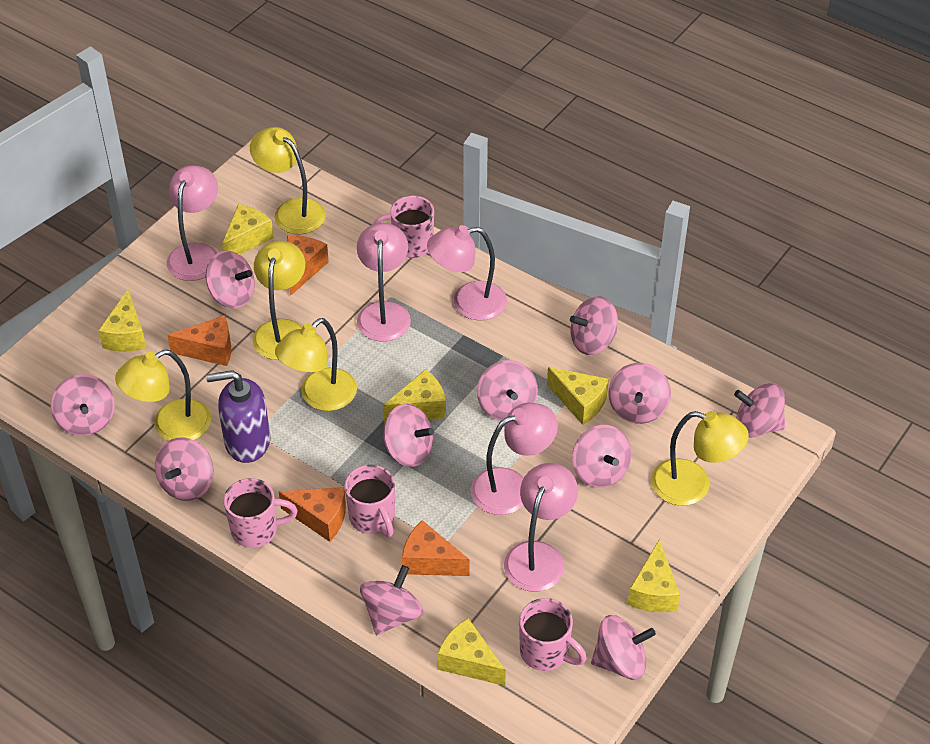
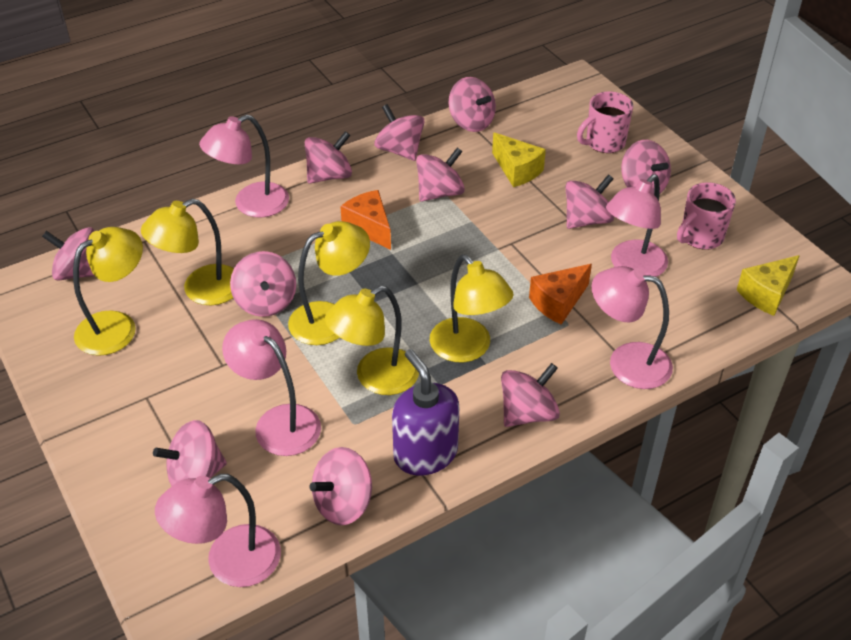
orange cheese: [167,315,231,366] [279,487,346,542] [287,236,329,295] [402,520,470,576] = 4 -> [340,190,391,250] [529,264,592,325] = 2
pink mug: [224,478,298,548] [344,465,395,537] [373,196,434,258] [519,598,587,671] = 4 -> [577,92,633,153] [677,182,736,250] = 2
yellow cheese: [98,290,147,351] [222,204,274,255] [383,369,446,423] [437,618,506,686] [547,367,609,425] [628,539,680,612] = 6 -> [492,132,546,187] [737,255,800,316] = 2

